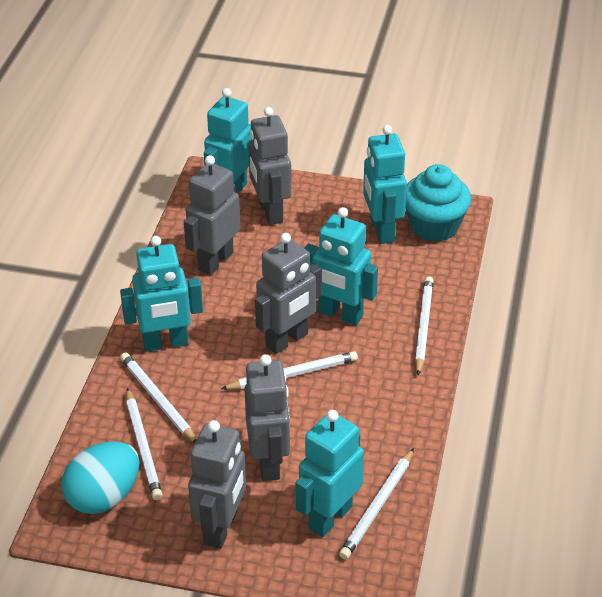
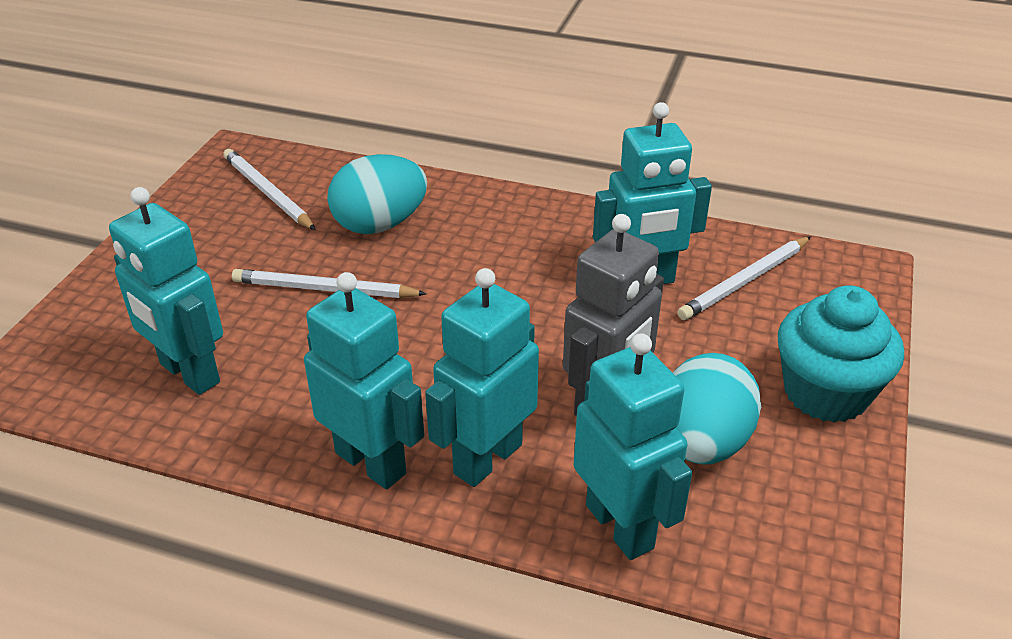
grey robot: [184,155,240,275] [188,420,246,549] [244,354,290,481] [248,107,291,225] [255,233,322,354] = 5 -> [563,214,664,416] = 1
turquoise egg: [61,441,139,514] = 1 -> [327,154,427,234] [673,353,761,465] = 2
white pencil: [120,352,197,443] [126,388,163,500] [221,351,358,390] [339,448,414,560] [415,276,434,375] = 5 -> [223,149,316,230] [232,269,427,298] [677,236,811,320] = 3

